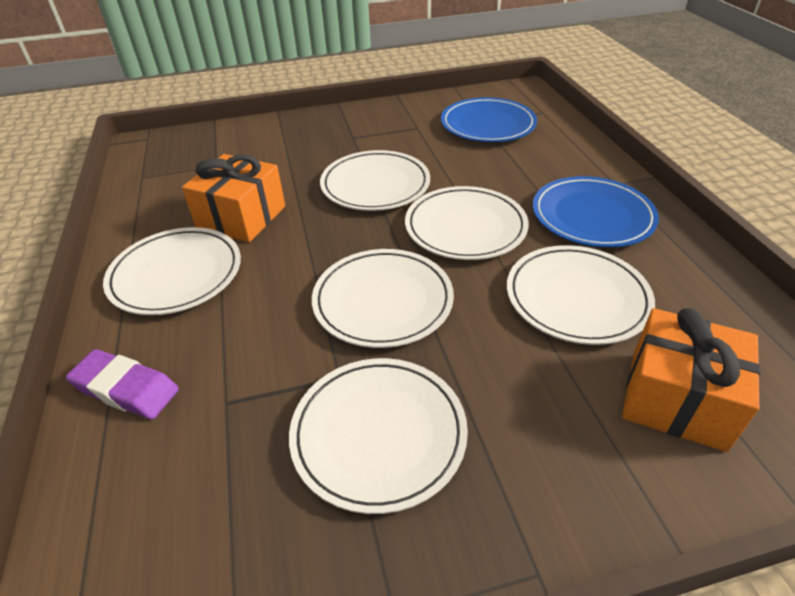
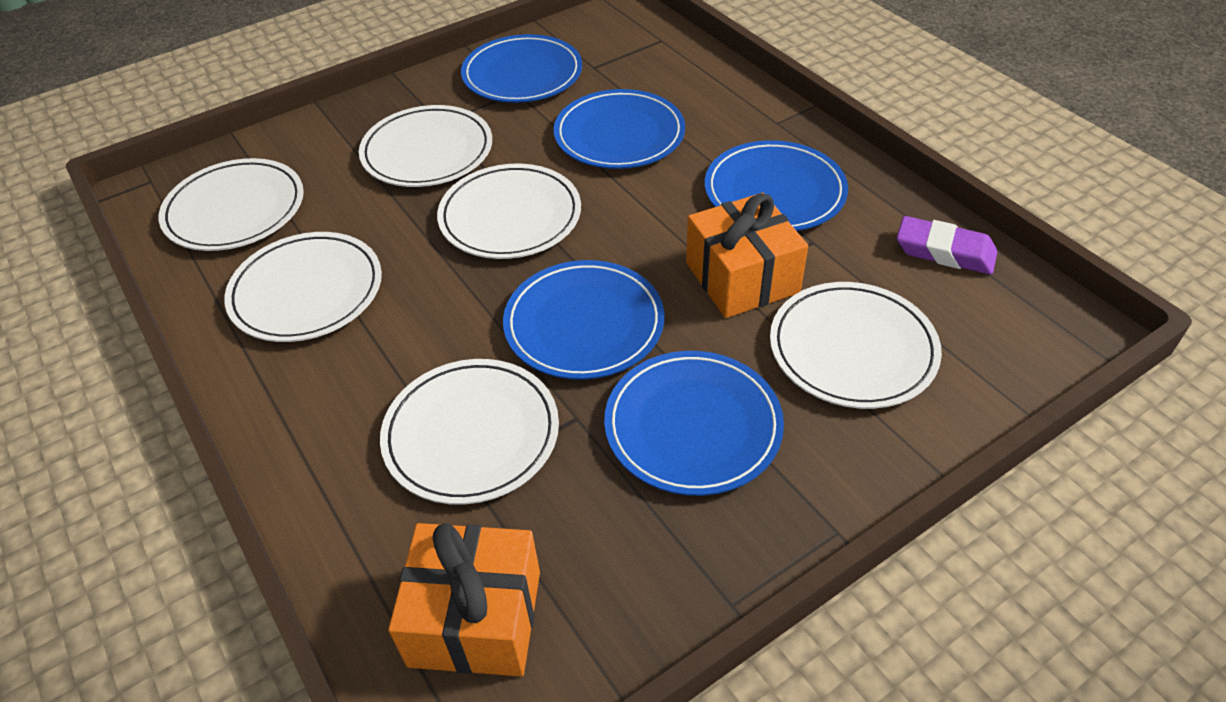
blue plate: [441,97,537,142] [533,176,659,248] = 2 -> [461,34,582,103] [503,260,664,380] [554,89,685,169] [604,351,784,496] [705,140,848,231] = 5

